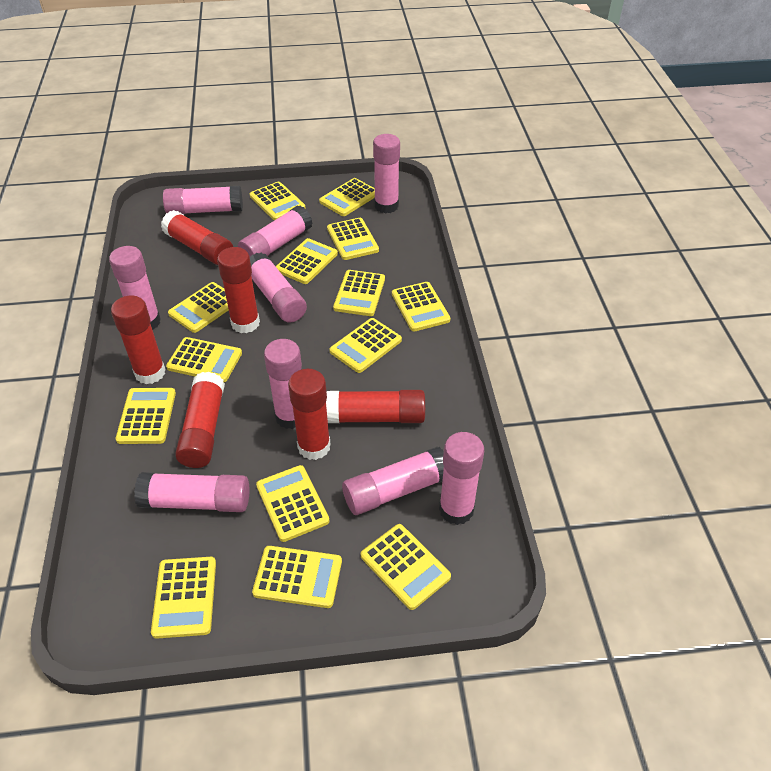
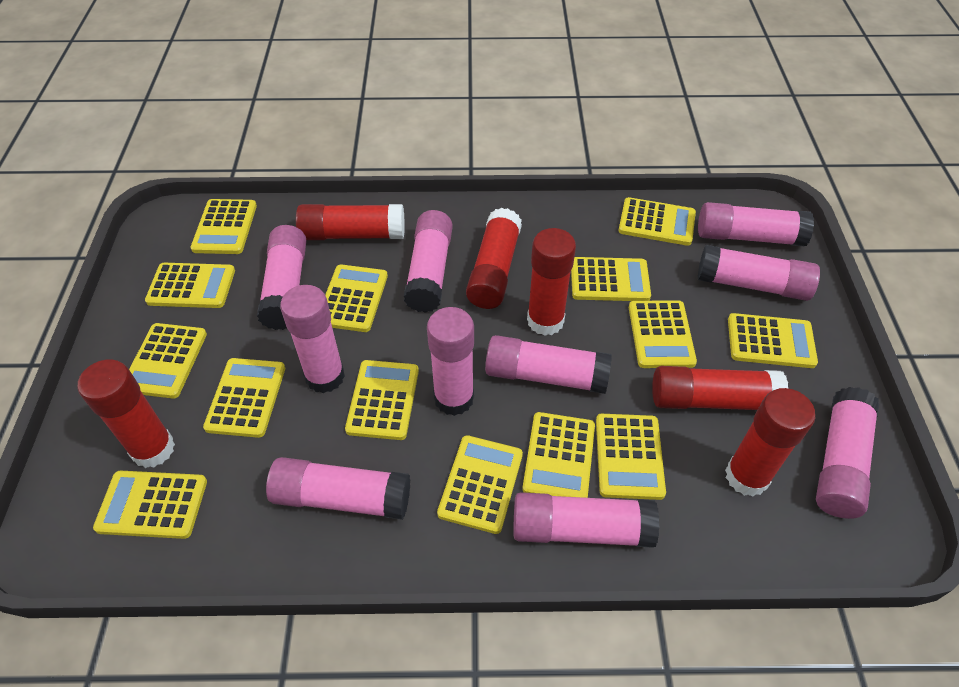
pink glue stick: [109,246,161,330] [134,472,249,512] [163,186,243,215] [238,206,313,257] [250,252,307,323] [264,339,302,429] [342,447,444,515] [373,134,400,214] [439,432,484,525] = 9 -> [257,225,307,330] [266,457,410,520] [280,285,345,393] [404,210,453,313] [427,307,474,416] [485,335,612,394] [513,492,659,548] [698,202,814,246] [698,245,820,301] [816,387,879,519] = 10

